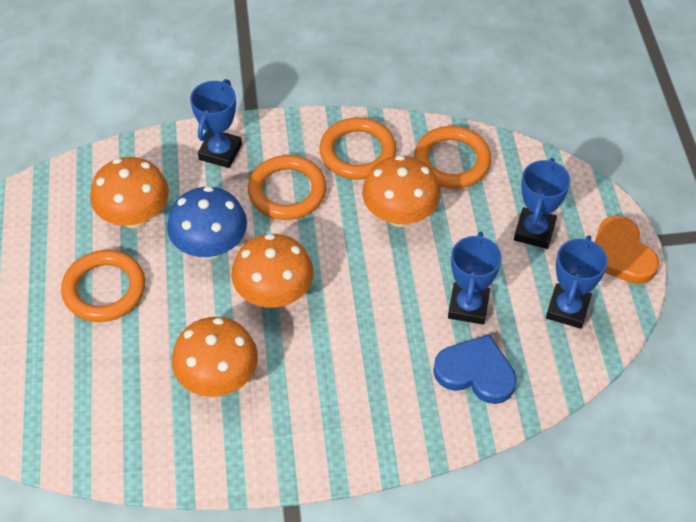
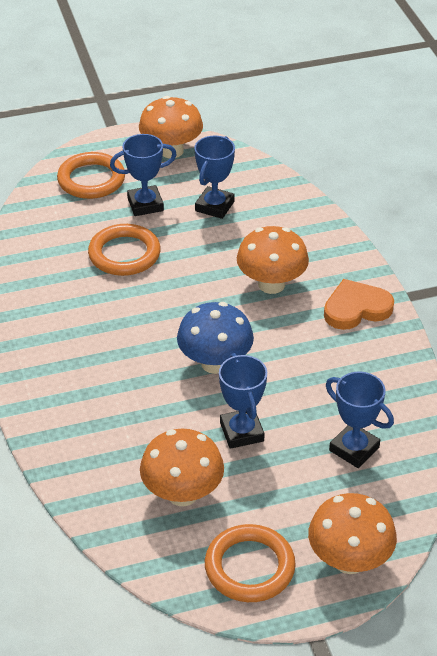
blue heart: [433,334,517,404] = 1 -> none = 0
orange ring: [61,250,145,322] [248,155,326,220] [320,117,396,180] [414,126,491,189] = 4 -> [57,152,125,199] [88,224,161,276] [205,524,296,602] = 3

